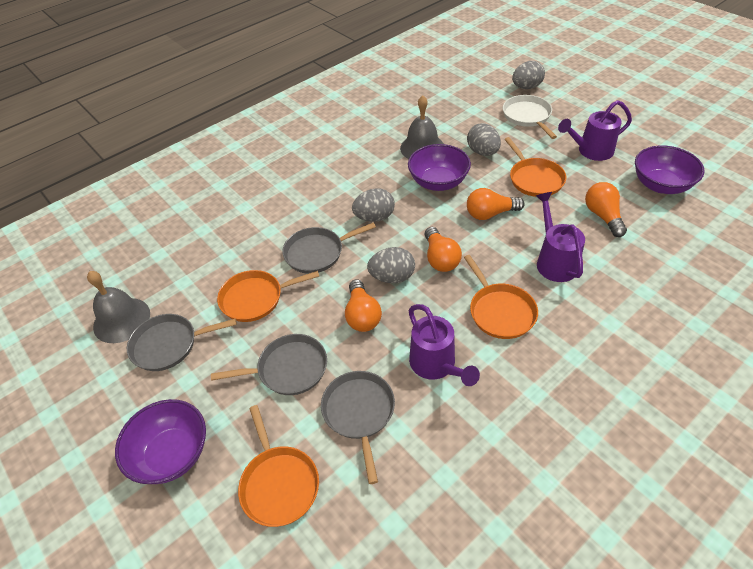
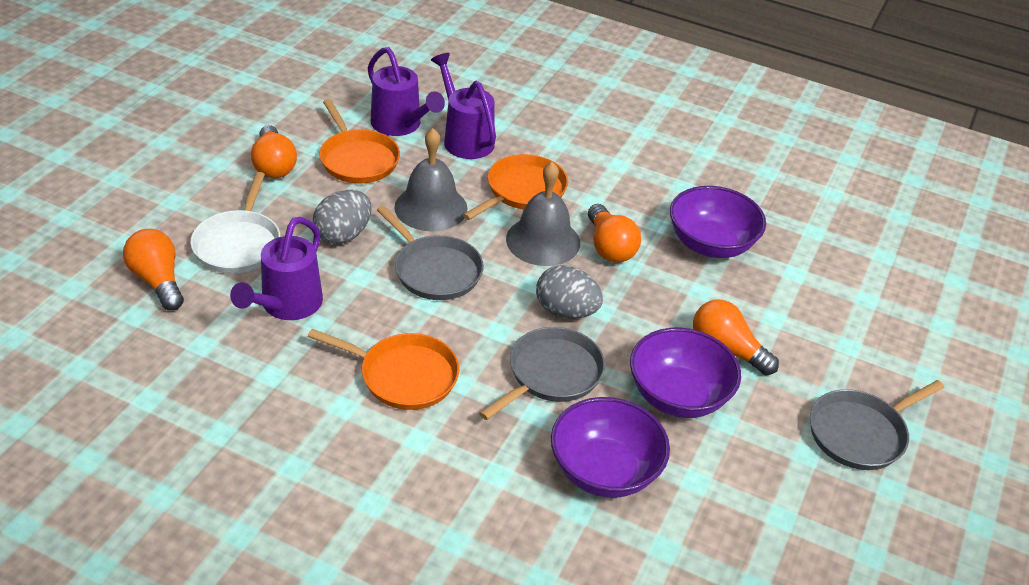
grey egg: [352,188,395,222] [367,247,415,283] [467,123,501,156] [512,61,545,89] = 4 -> [313,190,372,244] [536,265,603,319] = 2
grey pan: [127,314,237,371] [211,334,327,395] [282,222,376,274] [321,371,395,484] = 4 -> [377,206,484,300] [479,327,605,420] [810,380,944,470] = 3
orange pan: [217,270,319,322] [238,405,319,527] [464,255,538,339] [504,137,566,197] = 4 -> [308,329,459,410] [319,99,400,183] [463,154,568,220] = 3

